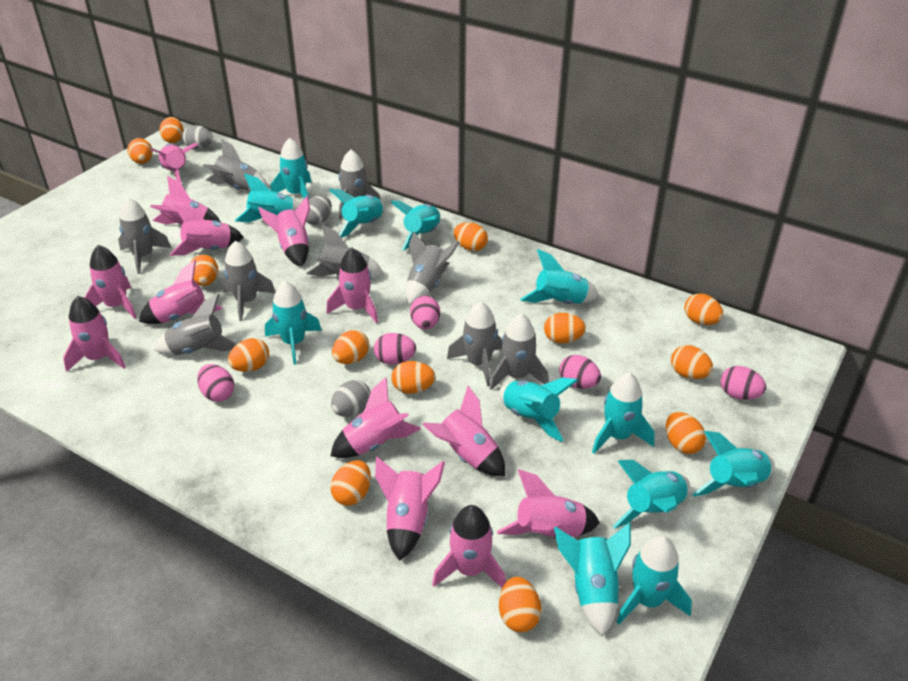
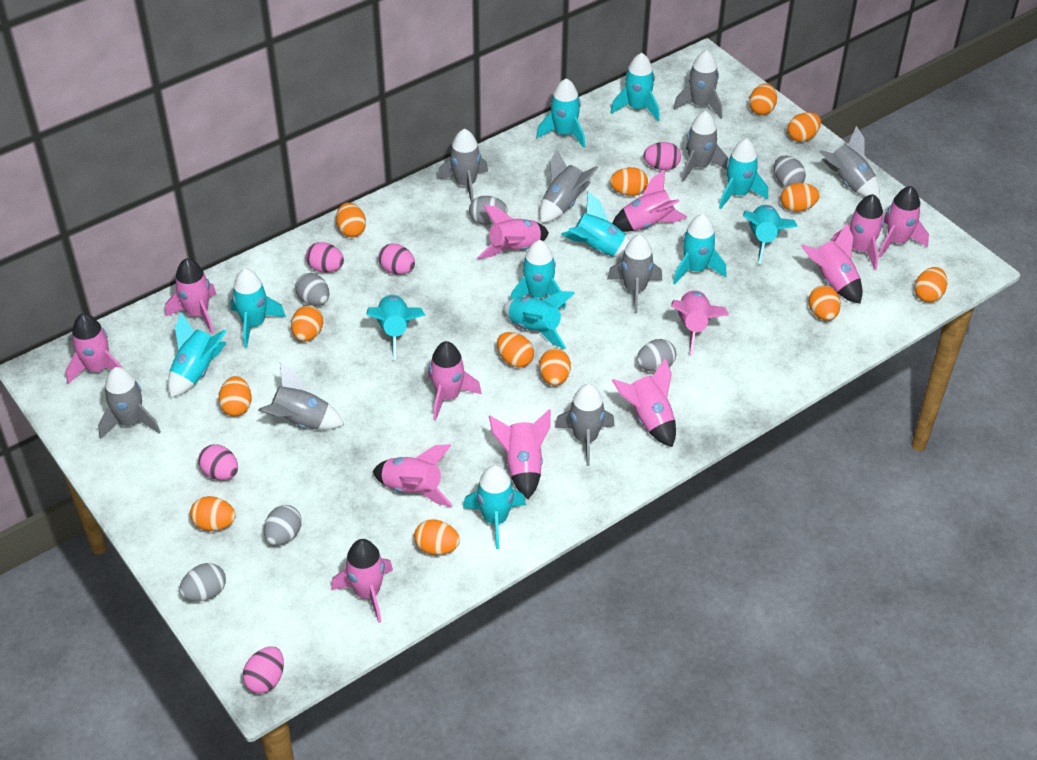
grey egg: [182,125,213,149] [306,196,332,225] [331,380,371,417] = 3 -> [179,563,226,602] [264,505,302,546] [295,273,329,306] [469,196,508,225] [637,339,676,372] [774,156,806,187] = 6

